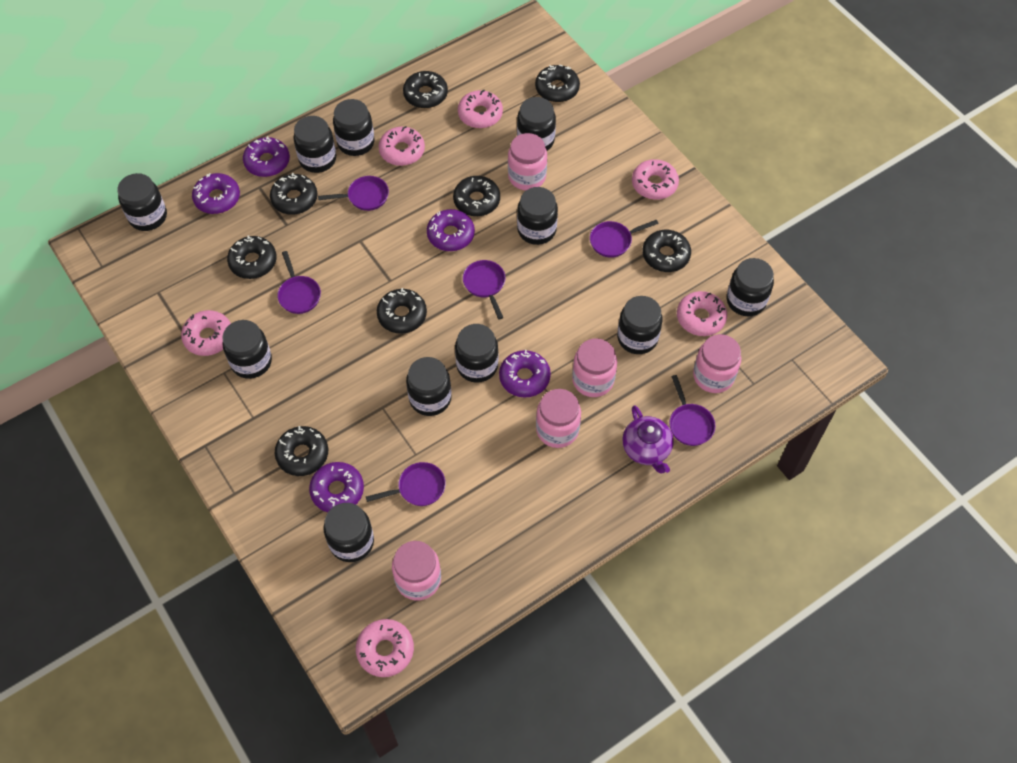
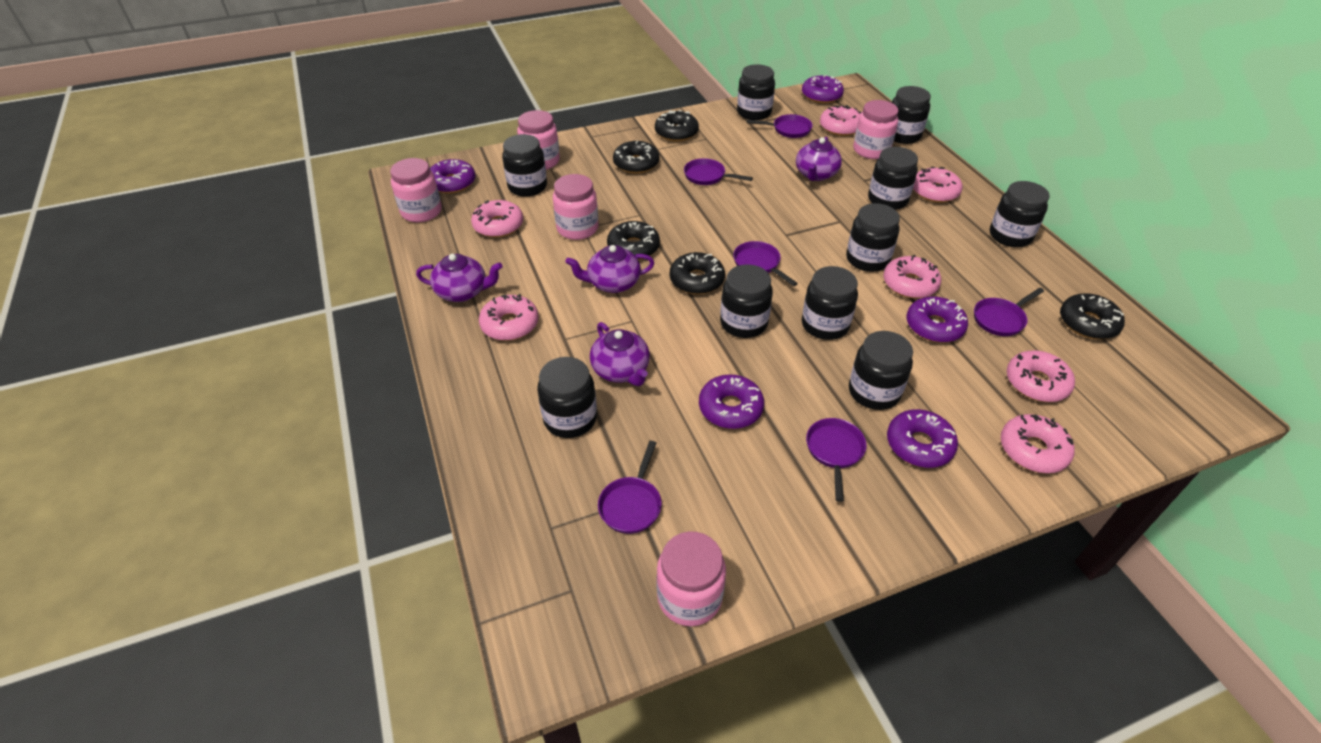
black donut: [227,235,277,279] [270,173,318,215] [275,426,328,476] [377,288,427,334] [403,71,448,108] [453,176,500,216] [535,64,580,102] [642,230,691,272] = 8 -> [607,221,660,260] [613,141,659,174] [655,110,699,142] [670,252,725,294] [1060,293,1125,339] = 5
black jar: [117,173,167,231] [222,320,272,379] [293,116,336,173] [324,503,374,562] [333,99,374,156] [406,357,452,416] [455,324,499,383] [517,97,556,151] [517,187,558,245] [617,296,663,354] [726,258,774,316] = 11 -> [502,134,547,197] [537,357,597,438] [720,264,773,338] [737,64,775,120] [802,266,858,340] [846,203,900,272] [849,331,913,410] [868,147,918,210] [892,86,931,144] [990,181,1050,247] = 10
pink donut: [181,310,231,356] [356,619,414,677] [379,126,425,166] [458,90,503,128] [632,159,679,200] [677,291,727,336] = 6 -> [471,200,523,238] [479,294,539,341] [820,105,861,136] [883,255,941,299] [913,167,963,203] [1001,414,1074,473] [1007,351,1075,402] = 7
purple teapot: [622,405,674,474] = 1 -> [416,254,503,302] [565,245,654,293] [590,322,650,386] [796,137,842,181] = 4

